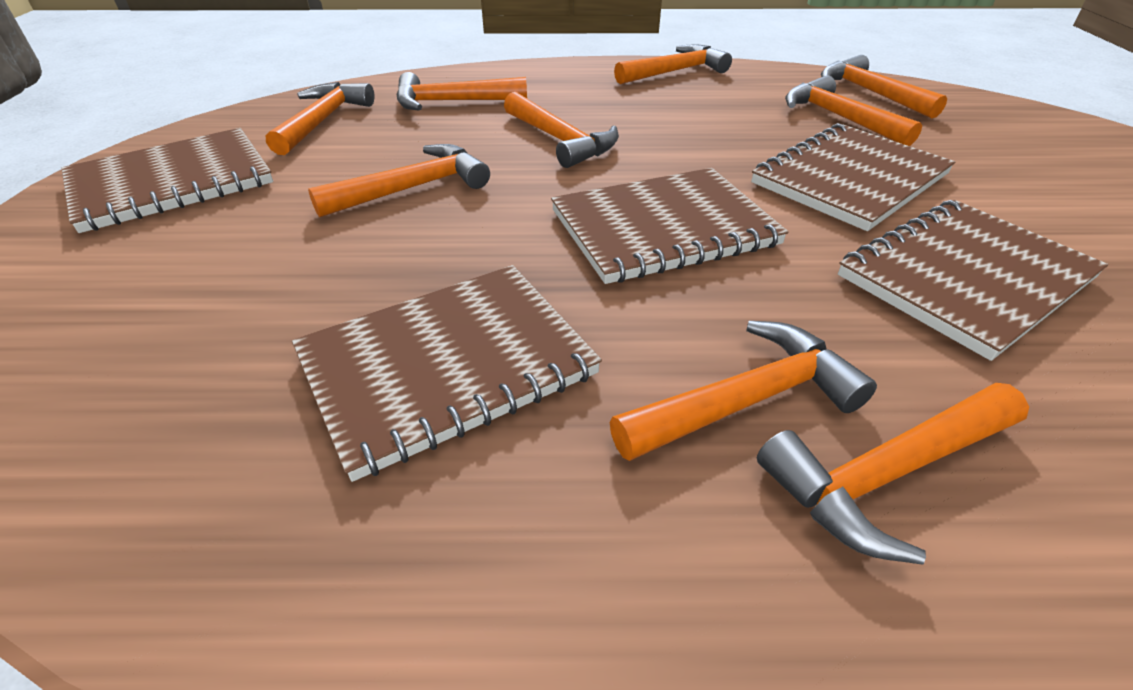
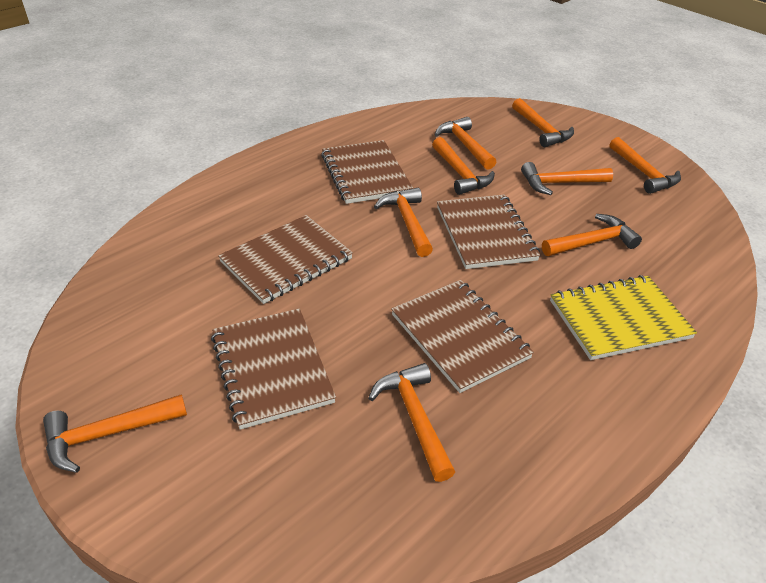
yellow notebook: none = 0 -> [550,275,697,360] = 1

